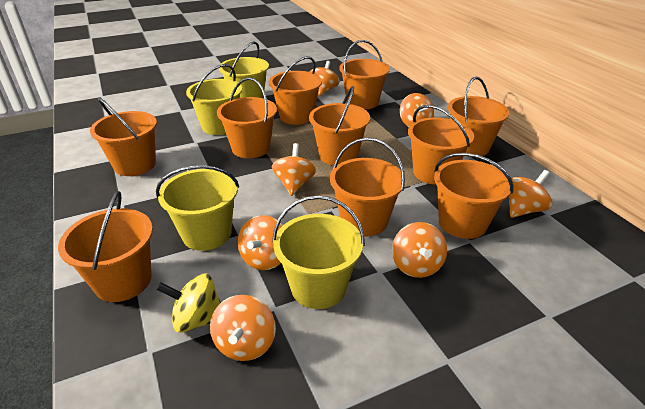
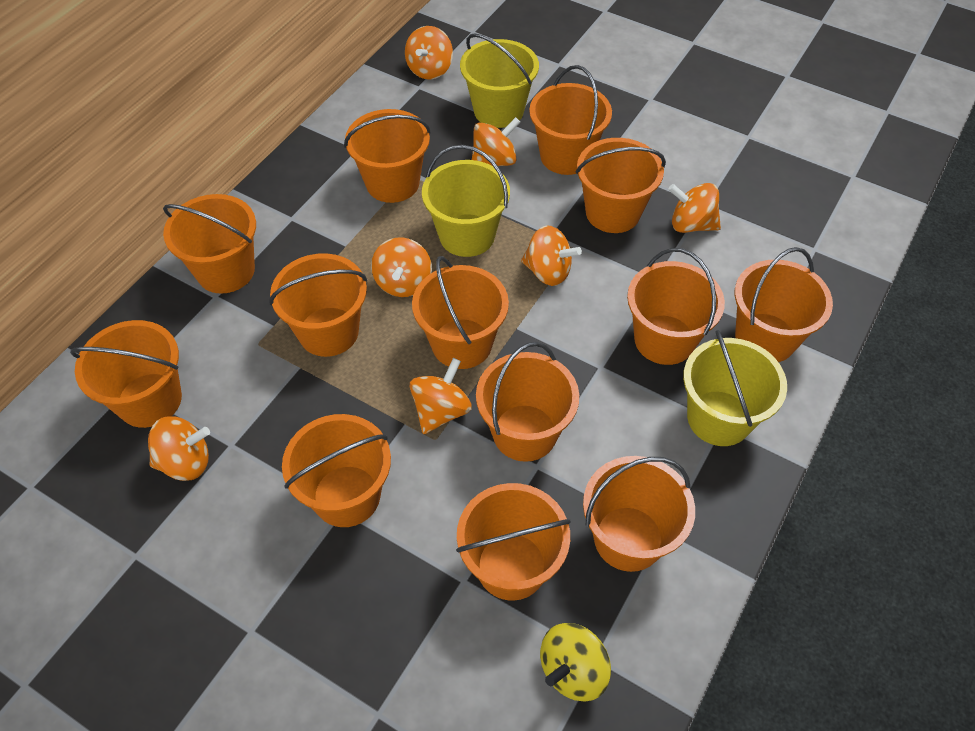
orange bucket: [58,191,153,302] [90,98,157,176] [217,77,277,158] [269,56,322,125] [309,86,370,166] [330,138,405,236] [339,40,390,109] [408,105,474,184] [434,153,513,239] [448,77,510,157] = 10 -> [70,320,182,428] [163,194,256,294] [269,253,367,357] [282,414,391,527] [344,109,431,203] [412,256,509,369] [456,483,571,601] [476,342,579,462] [529,65,612,175] [576,138,666,233] [583,456,695,572] [627,248,725,365] [735,247,833,362] = 13
yellow bucket: [156,165,239,251] [186,64,242,135] [219,41,269,98] [272,195,365,309] = 4 -> [422,145,510,257] [460,33,539,128] [683,330,787,446] = 3

